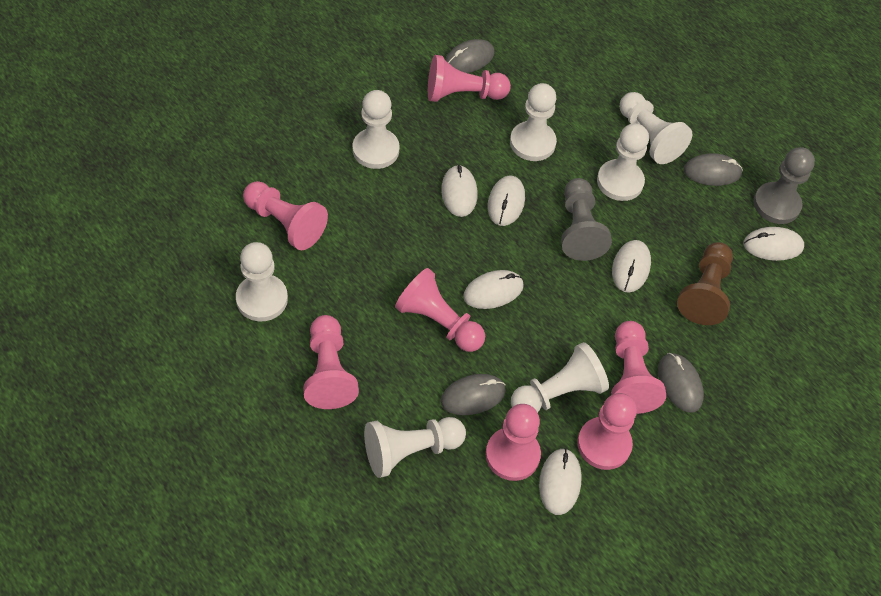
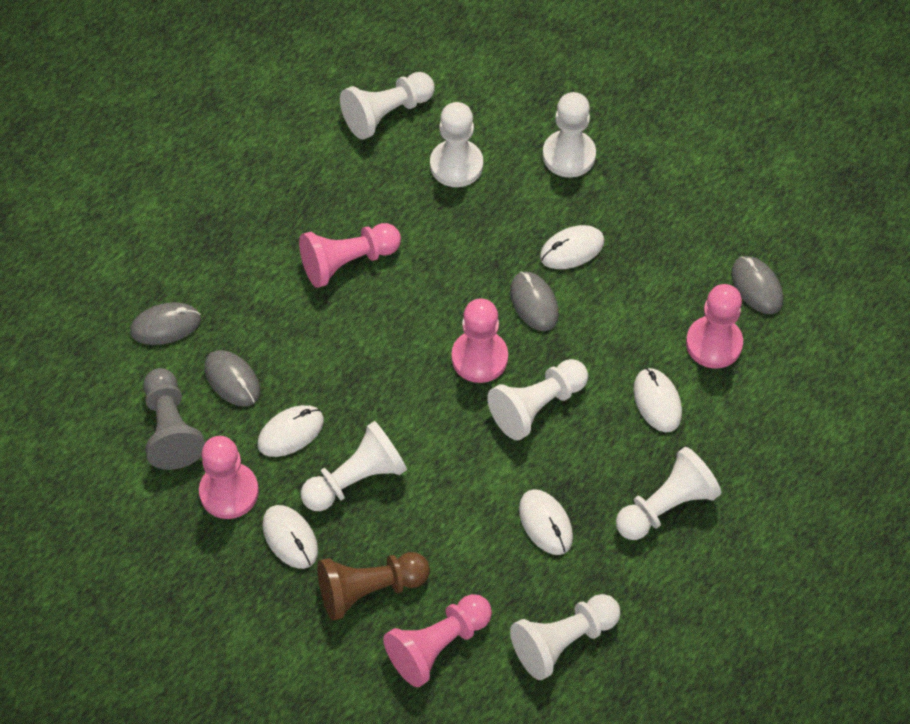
grey pawn: [561,178,612,261] [753,147,815,224] = 2 -> [143,368,205,470] = 1
pink pawn: [243,181,328,250] [303,315,359,409] [395,268,485,352] [428,55,511,102] [486,404,541,481] [577,393,637,470] [611,321,666,414] = 7 -> [199,436,259,519] [299,223,401,288] [383,594,492,687] [452,298,508,383] [686,284,743,368] = 5
white mouse: [441,165,477,217] [463,270,524,309] [488,176,525,226] [539,448,582,515] [612,240,651,293] [743,227,804,261] = 6 -> [258,405,324,457] [262,505,318,569] [519,489,573,555] [540,225,604,269] [633,368,682,432] = 5

